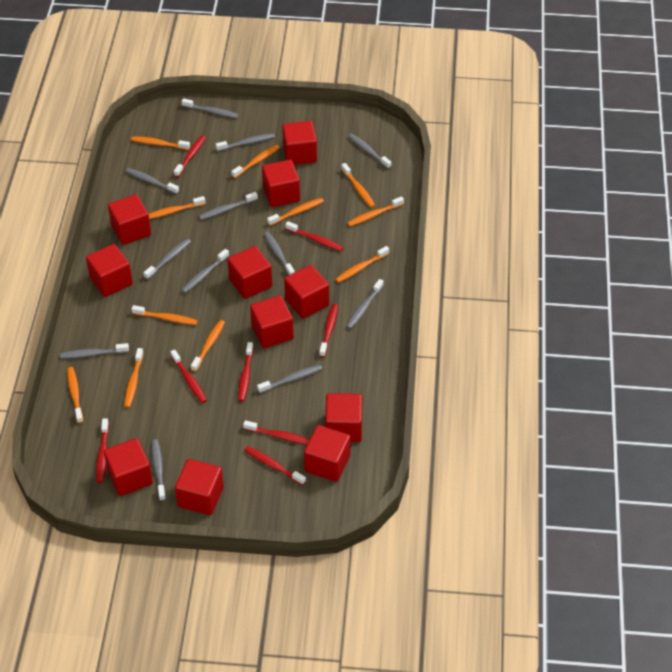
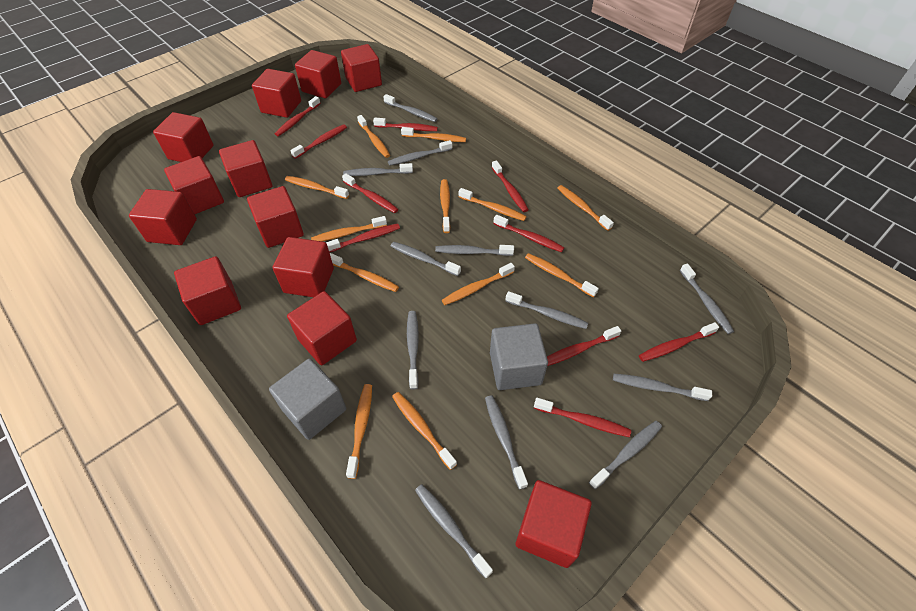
grey cube: none = 0 -> [269,359,346,440] [490,323,548,390] = 2
orange toothbrush: [67,367,83,423] [124,348,144,408] [131,136,190,150] [132,305,198,325] [149,196,206,219] [191,320,225,372] [231,145,280,178] [267,198,324,226] [335,246,389,283] [342,163,375,208] [348,196,404,226] = 11 -> [285,176,349,199] [311,216,387,241] [330,253,399,292] [346,384,372,479] [357,115,390,158] [392,392,457,470] [401,127,466,142] [440,179,450,233] [442,263,515,305] [459,188,527,221] [525,253,599,297] [557,185,614,231] = 12
red cube: [86,244,133,297] [104,438,153,496] [108,194,151,245] [175,459,224,515] [227,246,272,299] [250,295,294,348] [262,160,300,207] [282,121,317,165] [284,265,329,319] [304,425,351,482] [325,393,362,442] = 11 -> [129,189,197,245] [153,112,213,162] [164,156,224,214] [174,256,241,325] [219,140,272,197] [247,186,304,248] [252,69,301,118] [272,237,334,297] [287,291,357,365] [295,50,341,98] [341,44,382,92] [516,480,592,568] = 12
red toothbrush: [96,419,109,483] [170,350,207,403] [174,135,206,177] [238,342,253,402] [243,420,310,445] [244,446,306,485] [285,221,344,251] [319,304,338,357] = 8 -> [275,96,321,136] [290,124,347,159] [326,223,400,253] [342,173,398,213] [373,118,438,131] [492,160,529,212] [493,215,564,252] [534,398,631,437] [547,326,621,366] [639,322,719,362] = 10

